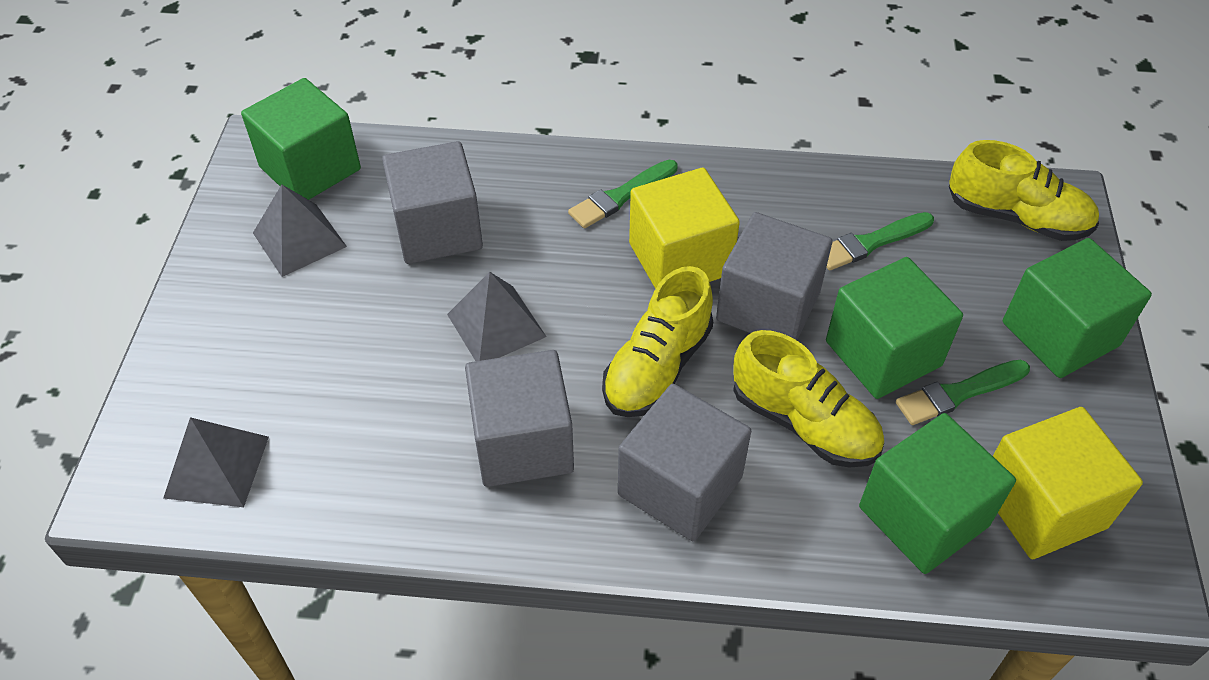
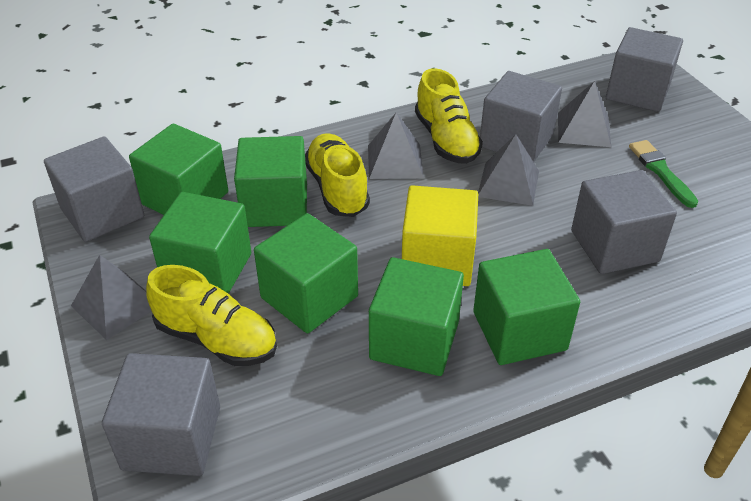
green brush: [568,160,678,228] [826,212,934,270] [896,360,1030,425] = 3 -> [629,140,698,208] = 1
green cube: [241,78,361,200] [826,257,963,399] [859,413,1016,574] [1003,238,1152,378] = 4 -> [129,124,228,215] [149,192,251,294] [234,136,307,227] [254,213,358,333] [369,257,464,376] [473,249,580,365] = 6
grey cube: [382,141,483,264] [465,350,574,487] [618,384,751,541] [716,212,832,340] = 4 -> [44,136,144,242] [102,353,220,476] [480,71,562,162] [571,170,677,274] [606,27,683,112] = 5
grey pyramid: [163,417,269,507] [253,184,347,277] [447,272,547,361] = 3 -> [71,255,151,340] [368,112,424,179] [478,134,539,206] [558,81,611,147] = 4
yellow cube: [629,168,740,289] [993,407,1143,559] = 2 -> [402,185,478,286] = 1

